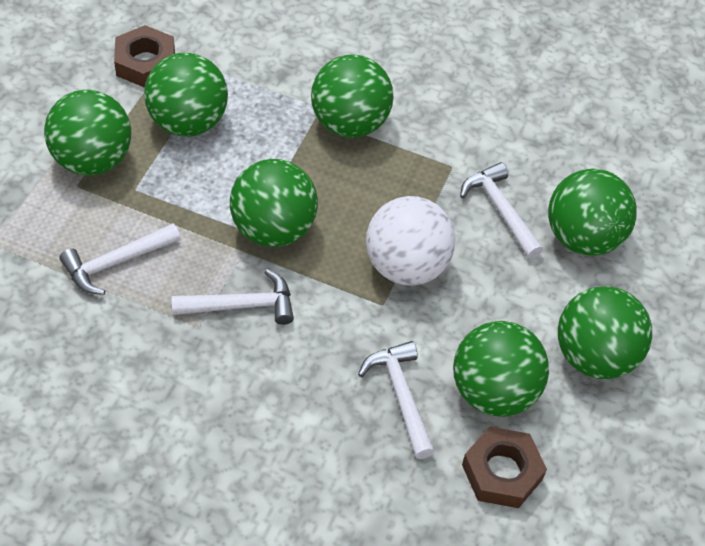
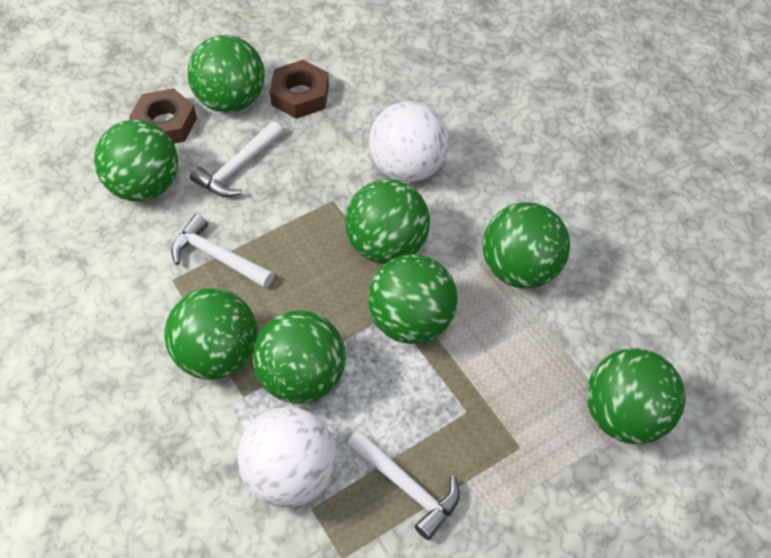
green ball: [44,90,131,176] [144,53,228,137] [230,159,318,247] [311,54,394,138] [453,321,549,417] [548,168,637,256] [558,286,652,379] = 7 -> [94,120,178,202] [165,288,258,380] [187,35,265,113] [253,310,346,404] [345,179,430,264] [368,254,458,344] [483,202,570,289] [587,348,685,444] = 8
white ball: [366,196,455,285] = 1 -> [237,407,337,507] [369,101,449,182] = 2
white hammer: [60,223,181,295] [172,269,294,325] [358,341,435,459] [460,162,543,259] = 4 -> [171,214,274,288] [190,121,283,197] [347,430,460,540] = 3

